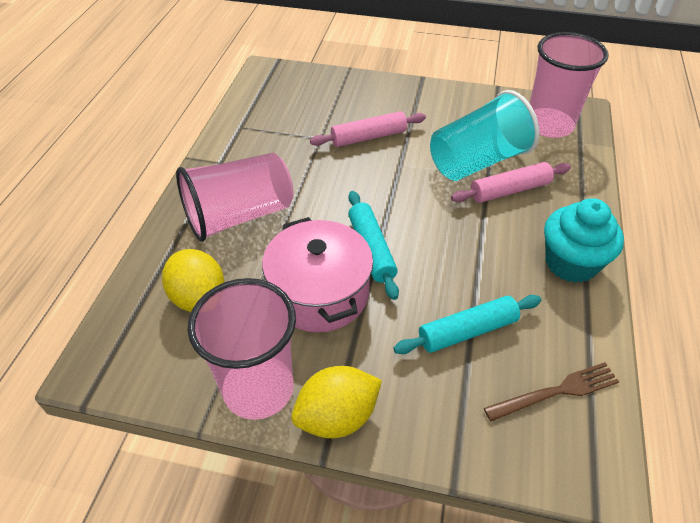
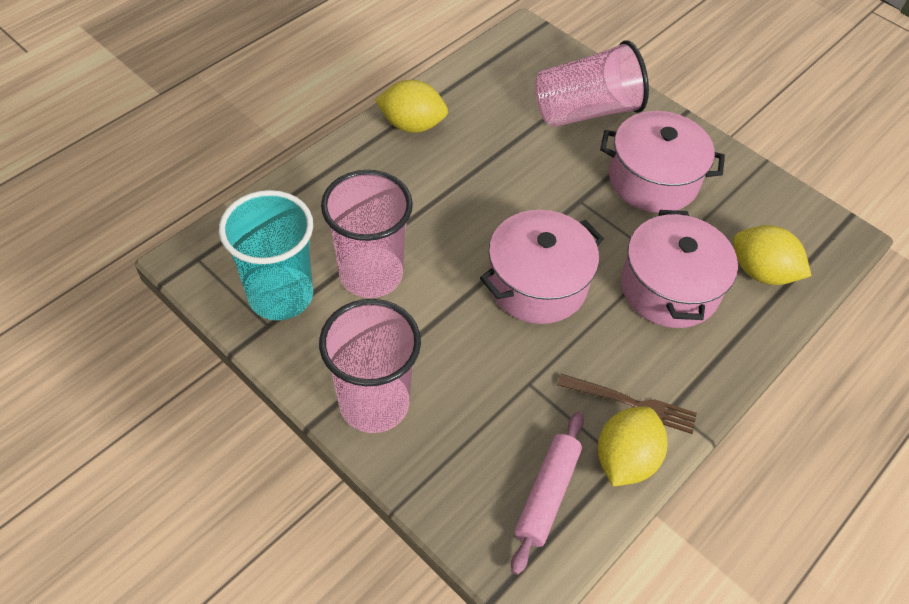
pink pot: [262,217,373,332] = 1 -> [480,210,604,324] [600,111,725,213] [621,210,738,328] = 3
pink rolling pin: [310,111,426,147] [451,162,571,203] = 2 -> [511,412,584,575] = 1
turquoise cupcake: [544,198,624,283] = 1 -> none = 0
turquoise rolling pin: [348,191,399,300] [393,295,541,354] = 2 -> none = 0
yellow lemon: [162,249,225,312] [291,366,382,438] = 2 -> [375,80,448,133] [598,407,667,486] [733,225,812,285] = 3

